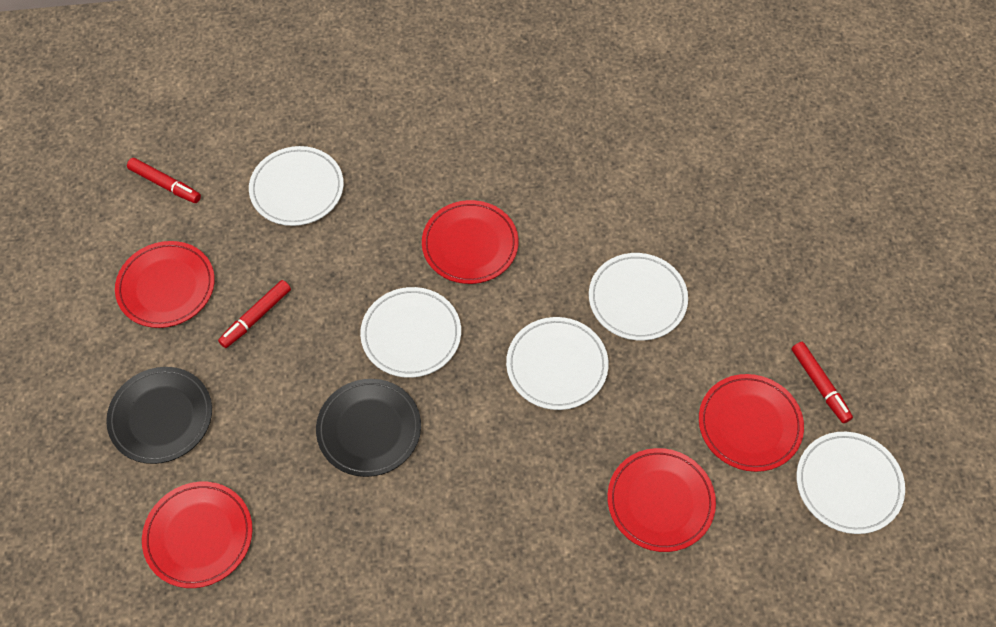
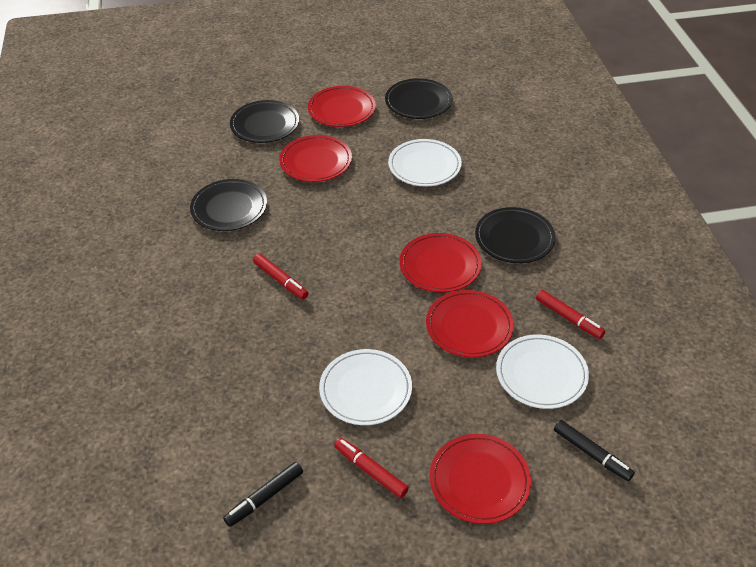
black marker: none = 0 -> [223,462,303,527] [554,420,635,481] = 2
black plate: [106,367,212,464] [316,379,421,477] = 2 -> [190,179,267,231] [230,100,299,143] [385,78,453,119] [475,207,556,263] = 4
white plate: [249,146,344,226] [360,287,461,378] [506,317,609,410] [589,253,688,340] [797,432,905,534] = 5 -> [319,349,412,425] [388,139,462,187] [496,335,589,409] = 3

